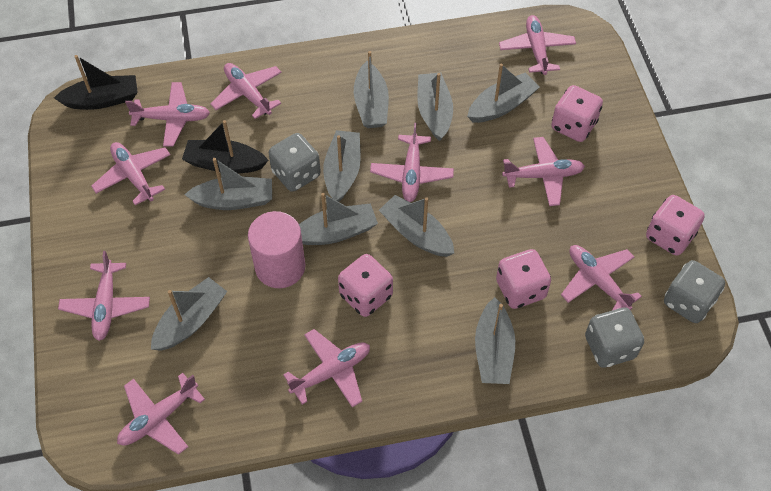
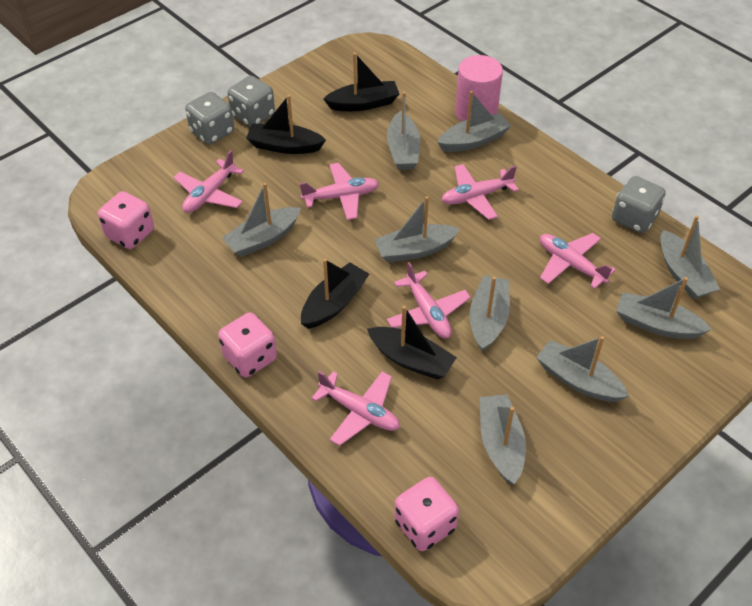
black boat: [54,55,138,110] [182,120,268,173] = 2 -> [246,95,326,154] [301,259,369,329] [323,53,399,111] [367,306,457,380] = 4
pink dice: [338,254,393,317] [496,249,551,309] [551,85,603,142] [646,195,705,256] = 4 -> [98,191,154,249] [218,312,277,378] [394,477,459,551] = 3
pink plane: [58,251,150,341] [91,142,171,205] [117,373,205,455] [125,82,210,147] [210,63,282,119] [283,329,370,407] [370,123,454,202] [499,15,576,75] [502,137,585,206] [561,245,642,310] = 10 -> [174,150,244,213] [299,163,379,220] [311,371,400,446] [387,262,471,339] [442,164,519,220] [540,233,616,289] = 6

